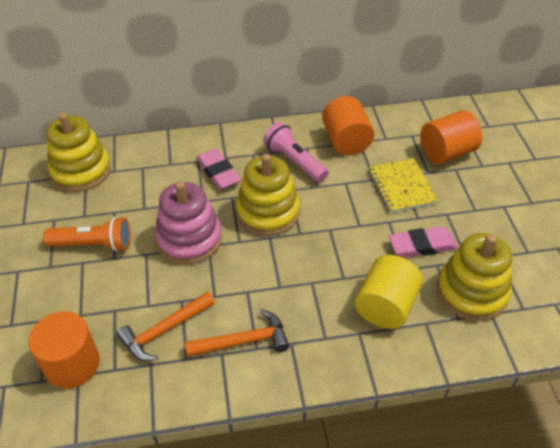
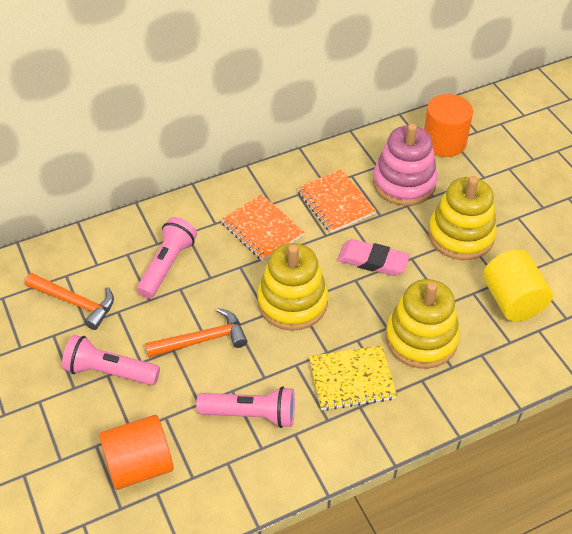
orange cylinder: [28,311,100,389] [322,96,374,155] [420,110,482,164] = 3 -> [99,415,174,490] [424,94,473,157] = 2
orange flashlight: [43,217,131,252] = 1 -> none = 0
orange notebook: none = 0 -> [220,194,304,261] [297,169,376,233] = 2
pink eraser: [196,149,241,190] [389,226,458,258] = 2 -> [337,239,410,276] = 1
pink flashlight: [263,122,328,183] = 1 -> [62,335,160,385] [136,217,197,299] [196,386,295,428] = 3

